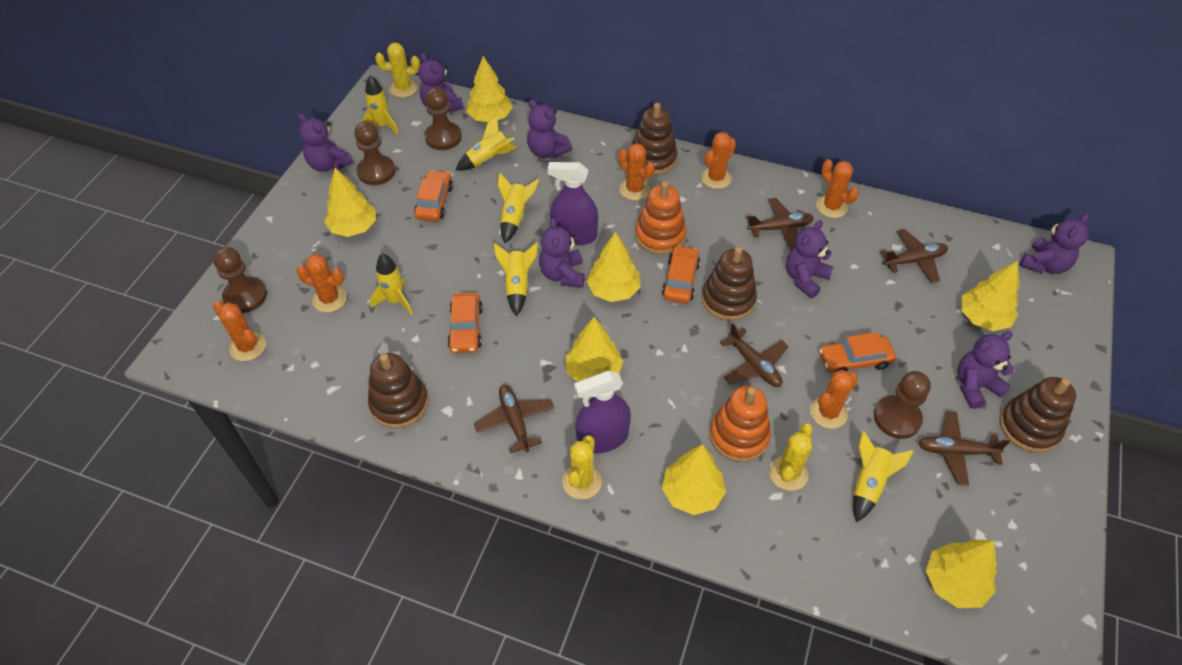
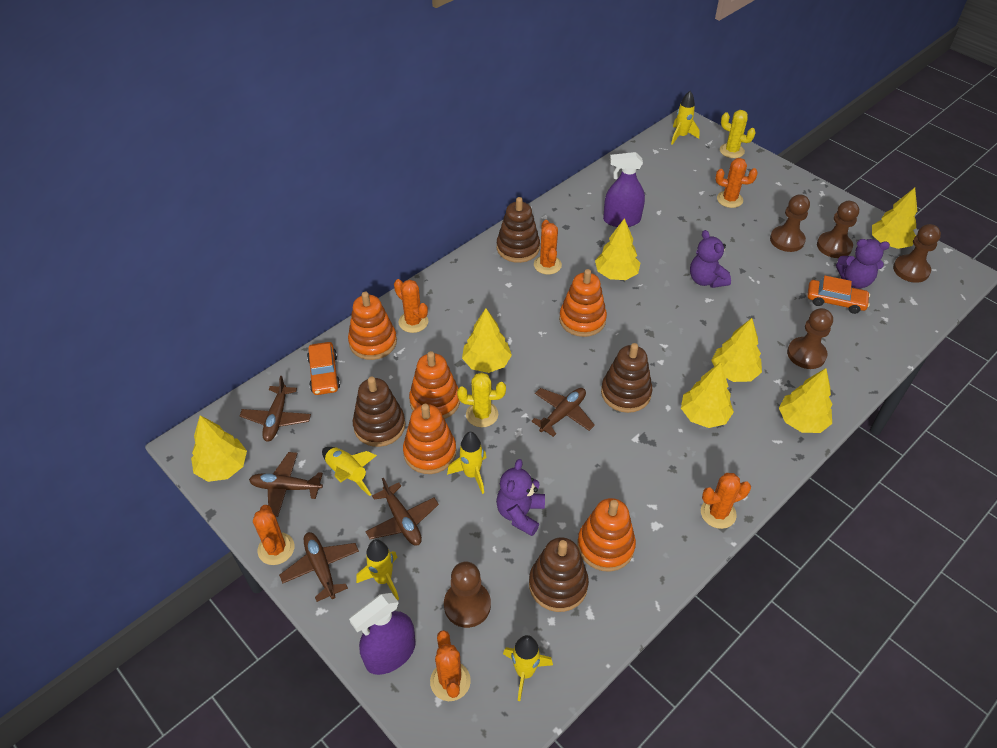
brown pawn: [213,247,267,313] [354,121,395,185] [425,87,462,150] [874,371,931,439] = 4 -> [444,562,491,628] [770,194,810,252] [787,308,833,369] [817,201,859,258] [893,224,941,282] = 5
orange car: [414,170,453,221] [447,293,483,353] [662,245,700,303] [819,332,896,372] = 4 -> [307,342,340,395] [807,276,870,314] = 2
orange stacking toy: [635,181,687,255] [710,386,771,462] = 2 -> [348,292,397,360] [403,404,456,474] [409,351,460,419] [559,269,607,337] [577,498,636,572] = 5
purple teddy bear: [298,113,353,172] [419,53,463,112] [527,100,572,158] [539,218,585,288] [786,220,833,298] [957,331,1014,409] [1020,214,1089,274] = 7 -> [496,459,545,536] [690,230,731,288] [836,239,890,289] = 3
yellow cactus: [375,42,420,98] [562,435,602,499] [769,423,813,491] = 3 -> [457,372,506,427] [720,110,756,158] = 2
yellow rocket: [361,75,399,135] [370,253,413,315] [456,115,517,171] [494,242,538,317] [498,173,539,243] [853,431,913,522] = 6 -> [322,447,377,496] [356,539,399,600] [447,432,487,494] [503,635,553,701] [671,91,700,145] = 5

